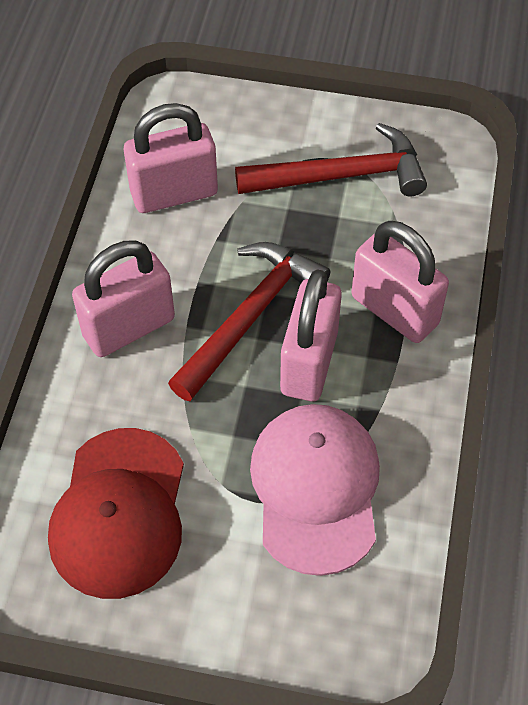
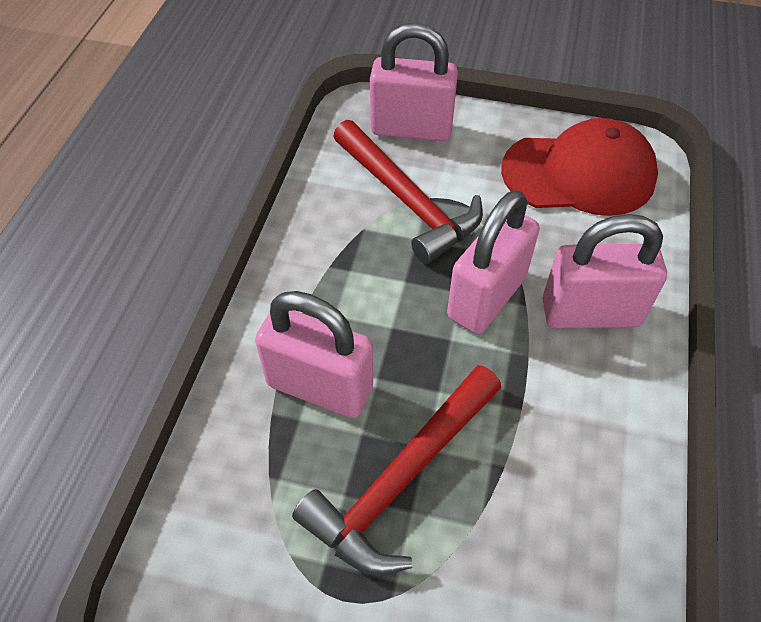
pink cap: [250,404,380,576] = 1 -> none = 0

